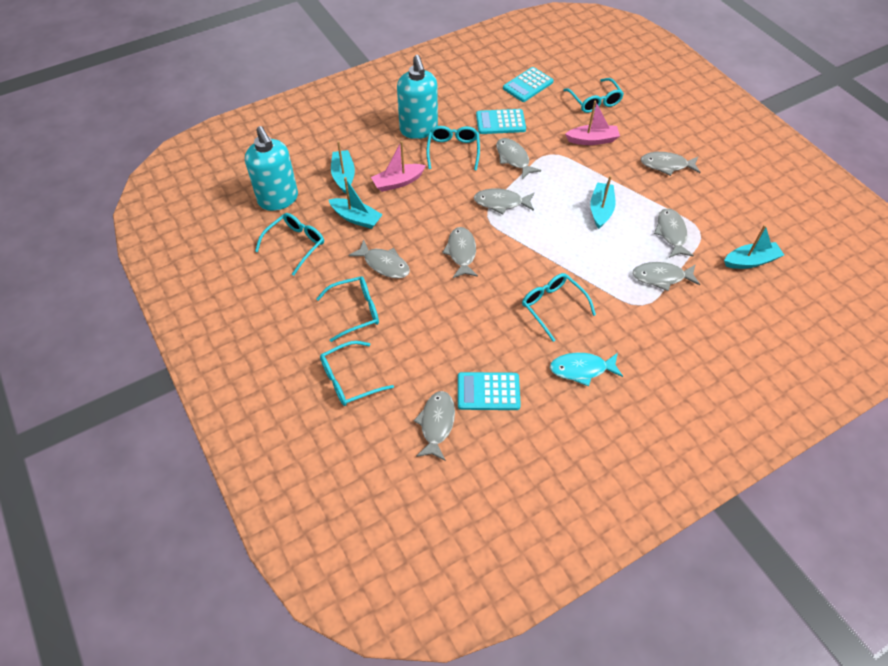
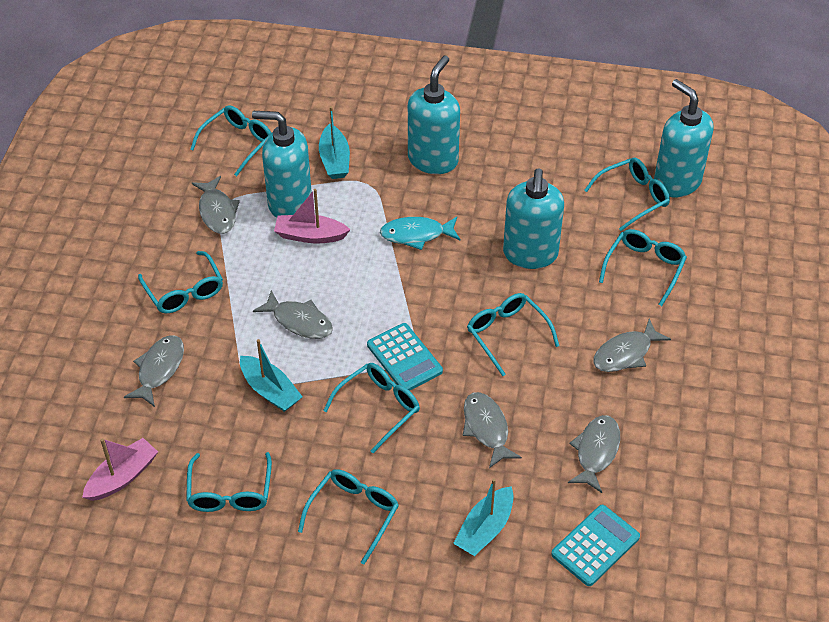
grey fish: [349,240,410,278] [414,391,455,461] [442,227,478,278] [473,189,534,214] [496,138,541,179] [632,262,700,291] [640,152,700,176] [654,208,694,258] = 8 -> [124,335,184,407] [192,176,240,234] [253,290,333,339] [463,392,522,468] [568,415,620,493] [593,319,671,372] = 6
turquoise boat: [329,177,383,229] [331,141,355,194] [590,176,616,229] [724,225,784,269] = 4 -> [240,339,303,412] [319,106,350,179] [453,478,514,556] = 3
turquoise calculator: [458,372,521,410] [476,109,526,134] [503,67,553,102] = 3 -> [367,323,443,391] [551,505,640,586] = 2
turquoise glasses: [255,213,324,276] [316,276,379,342] [320,341,394,406] [426,126,480,170] [522,273,596,342] [563,78,624,113] = 6 -> [138,251,223,313] [186,452,272,512] [190,105,271,176] [298,469,399,564] [323,363,420,453] [467,293,559,376] [584,158,670,231] [599,229,687,306] = 8
turquoise soap dispenser: [245,126,298,211] [397,55,438,139] = 2 -> [252,111,312,218] [408,56,460,174] [503,168,564,269] [654,79,714,198] = 4

